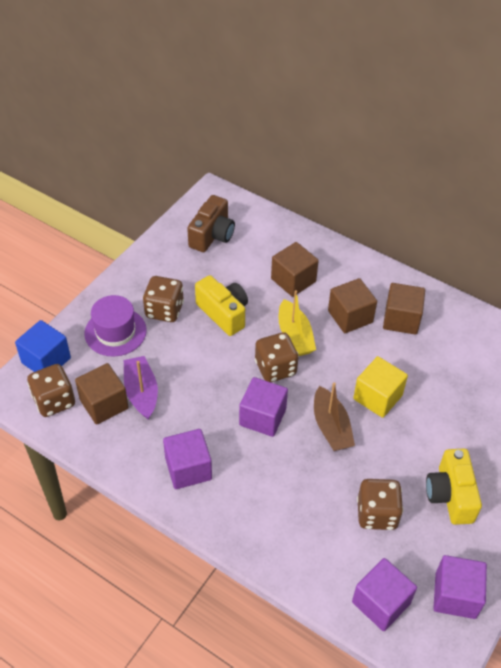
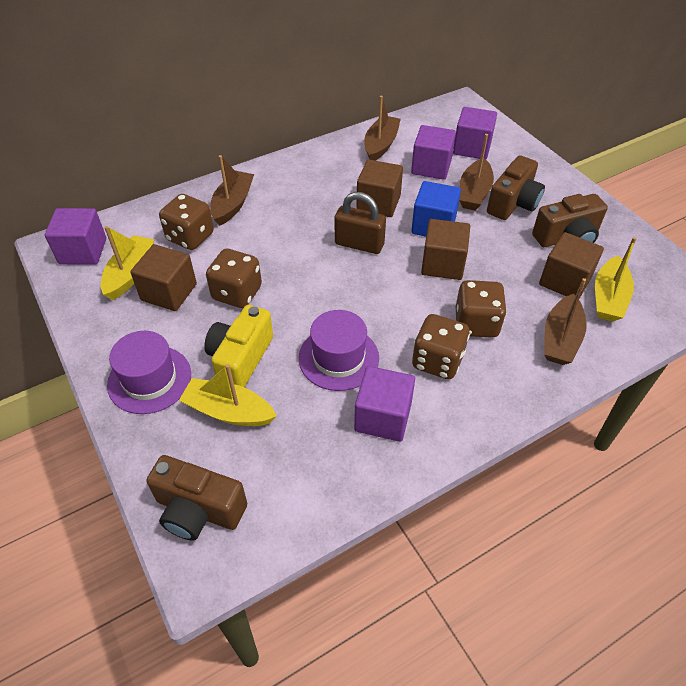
brown boat: [314,382,355,451] = 1 -> [210,155,254,226] [364,96,401,161] [459,134,494,211] [544,278,587,365] = 4
brown camera: [187,195,235,252] = 1 -> [146,455,247,541] [487,155,545,220] [532,194,608,247] = 3
brown padlock: none = 0 -> [334,192,386,254] = 1
purple boat: [124,356,158,419] = 1 -> none = 0
purple hat: [84,295,147,357] = 1 -> [107,331,191,414] [299,310,379,391] = 2
yellow boat: [278,290,316,356] = 1 -> [101,226,154,300] [179,364,277,426] [595,237,637,322] = 3
yellow camera: [195,275,248,336] [426,449,482,525] = 2 -> [204,305,273,387] = 1
yellow cube: [353,356,408,418] = 1 -> none = 0

